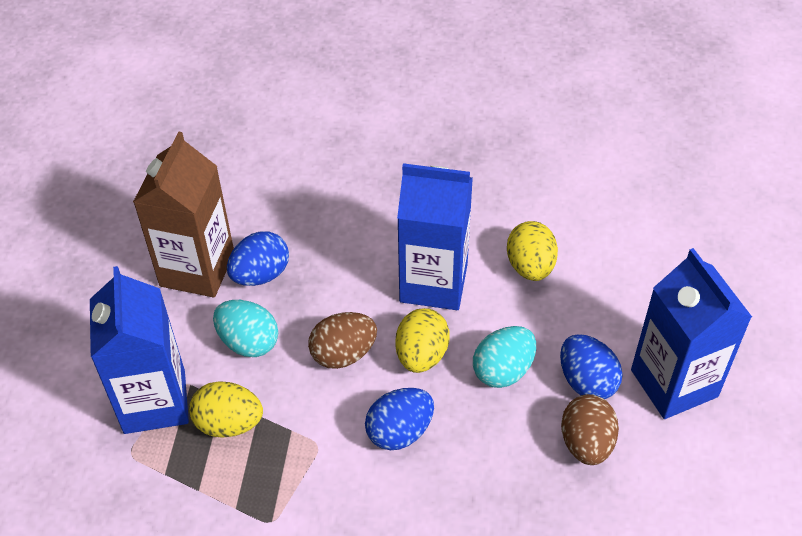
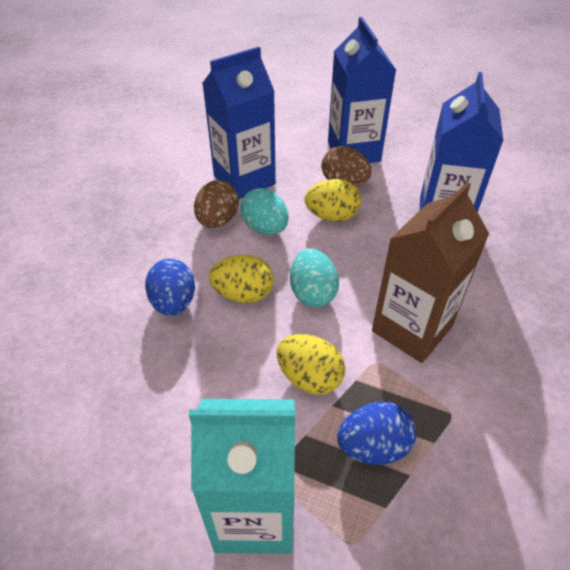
blue egg: [227,231,289,286] [365,388,434,450] [560,334,623,399] = 3 -> [145,259,195,316] [337,402,416,465] = 2
turquoise carton: none = 0 -> [189,399,295,554] = 1

